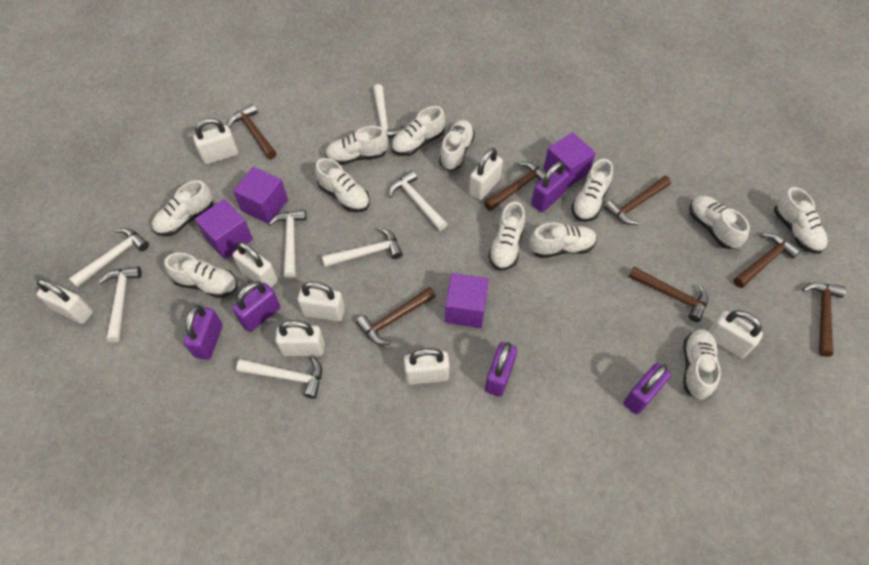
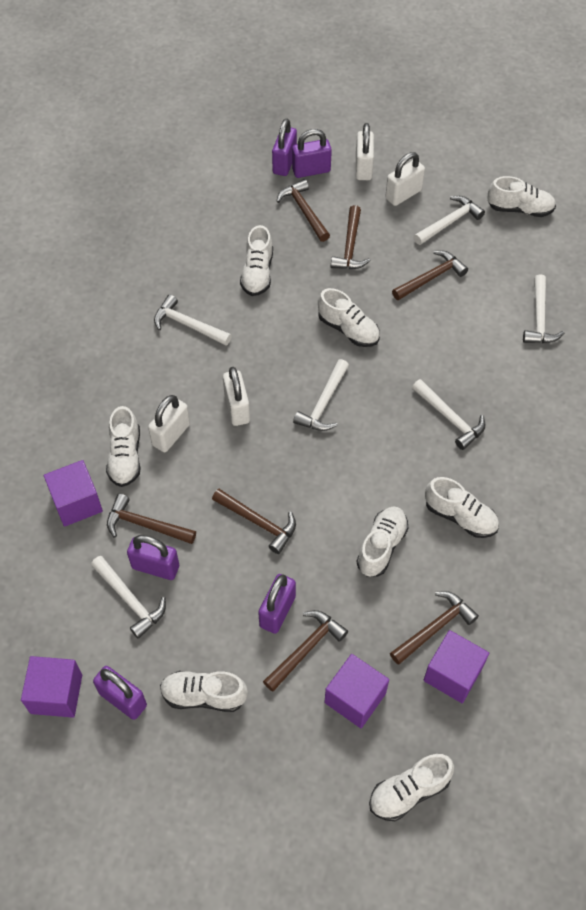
white hammer: [69,228,149,287] [99,266,142,342] [236,356,322,399] [268,209,306,279] [322,227,403,267] [373,84,404,139] [389,170,448,231] = 7 -> [91,556,166,639] [154,295,232,345] [293,359,349,431] [412,379,485,450] [414,196,485,245] [523,274,564,343] = 6
white padlock: [37,279,93,324] [193,118,238,164] [233,242,278,288] [275,320,325,356] [298,281,345,321] [404,348,450,385] [469,148,503,200] [708,310,763,359] = 8 -> [148,395,190,452] [223,367,250,426] [356,123,374,180] [385,152,425,206] = 4
white shoe: [152,180,213,236] [164,253,238,298] [315,158,370,212] [325,126,388,165] [391,106,445,156] [439,120,475,171] [488,202,525,270] [530,223,597,258] [571,159,613,222] [683,329,721,400] [689,195,750,249] [774,187,828,254] = 12 -> [106,406,141,487] [160,671,248,712] [240,225,273,296] [318,288,380,347] [357,506,408,577] [369,754,454,821] [425,477,499,538] [487,176,556,217] = 8

